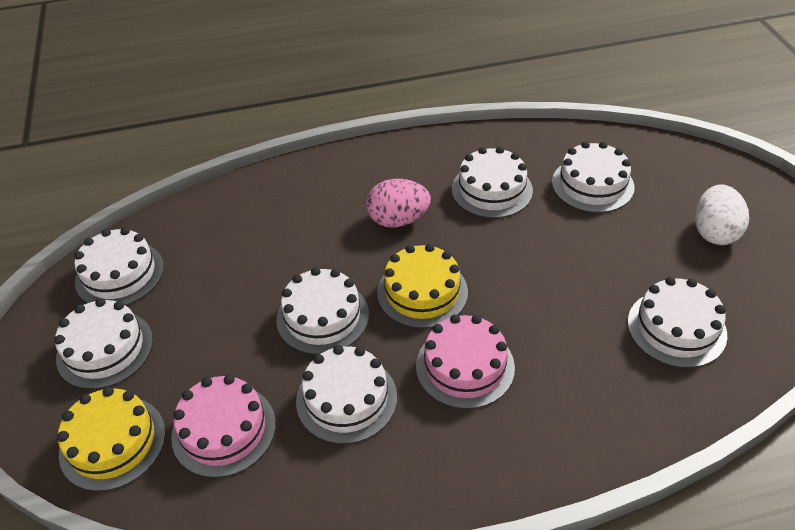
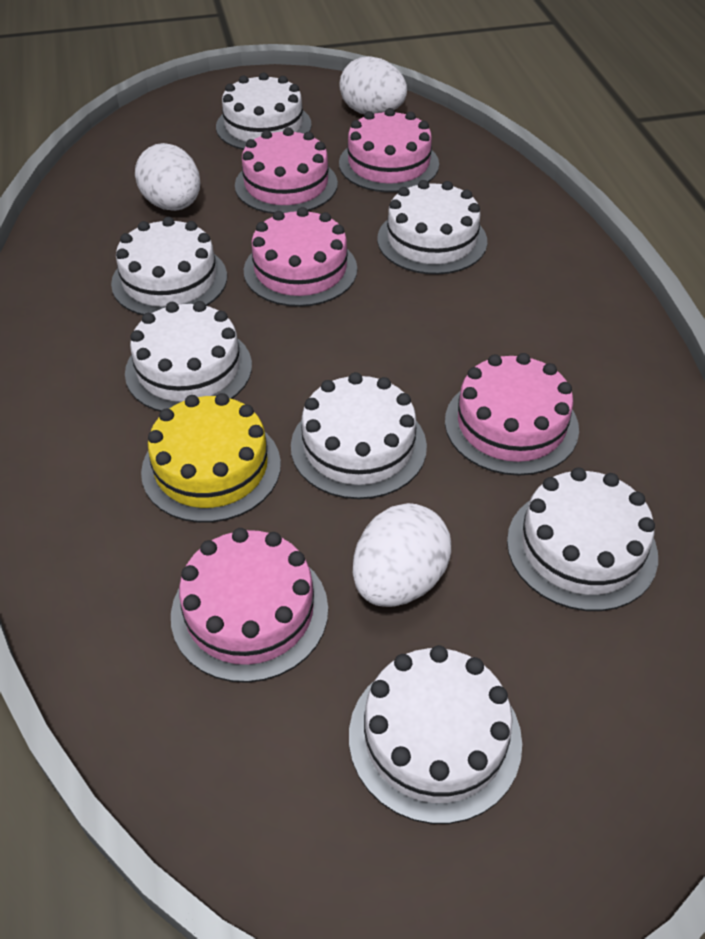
pink cake: [171,375,276,478] [416,314,515,409] = 2 -> [171,528,328,683] [235,127,338,214] [244,207,357,307] [339,108,439,192] [445,353,579,476] = 5
pink egg: [366,179,431,228] = 1 -> none = 0
white egg: [695,185,749,245] = 1 -> [135,143,200,211] [339,56,407,114] [353,503,451,607] = 3
yellow cake: [57,387,166,491] [377,244,468,328] = 2 -> [141,393,281,523] = 1

